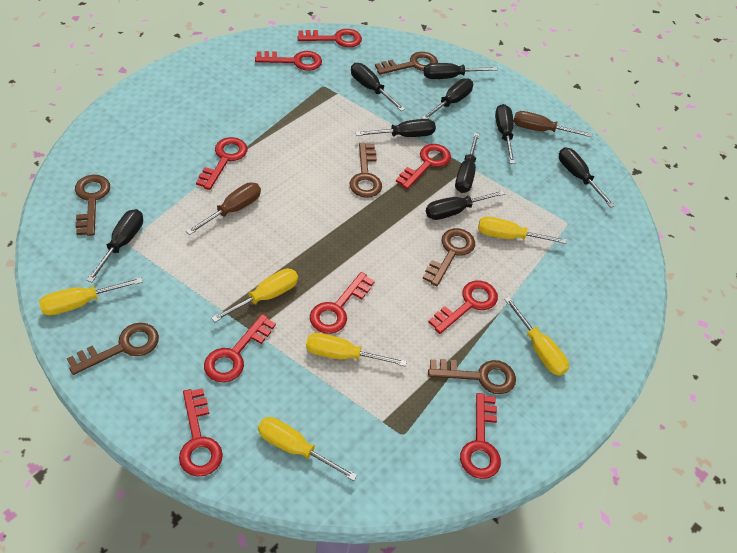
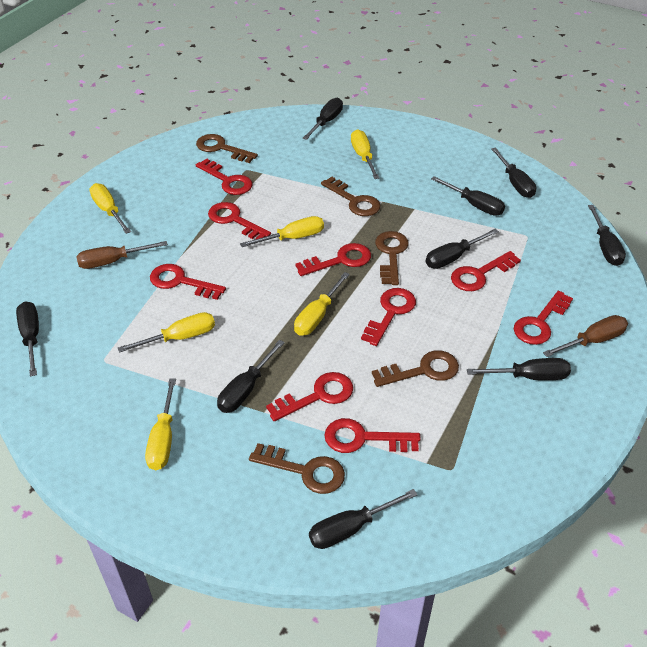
brown key: [67,323,159,375] [75,175,110,236] [350,143,382,198] [375,52,438,75] [423,228,475,286] [428,359,516,394] = 6 -> [196,134,258,163] [249,443,345,494] [321,177,381,216] [372,350,459,387] [375,231,409,285] = 5

